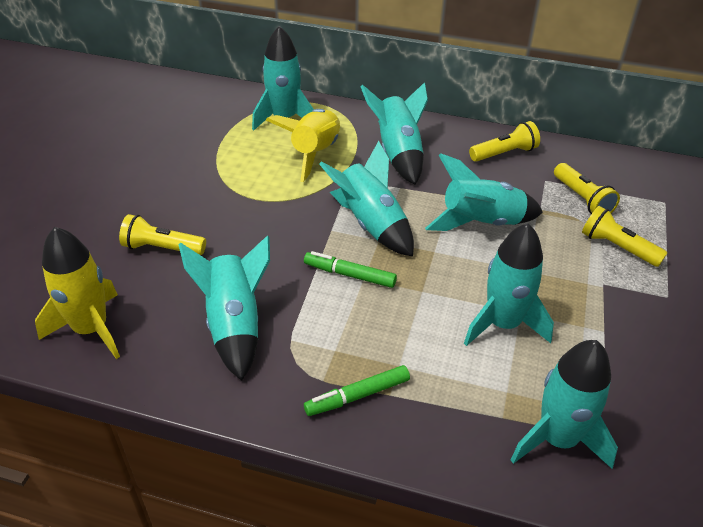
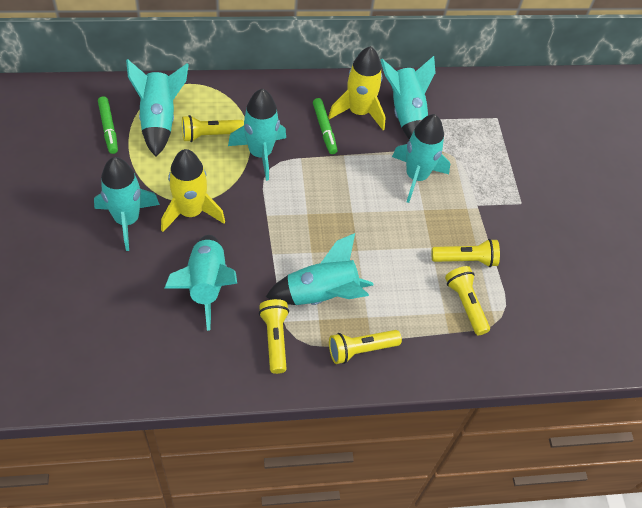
yellow flashlight: [119,214,206,255] [469,121,540,162] [554,163,620,214] [582,206,667,267] = 4 -> [182,115,244,142] [259,299,289,374] [329,330,402,364] [431,239,500,267] [445,266,490,335] = 5

